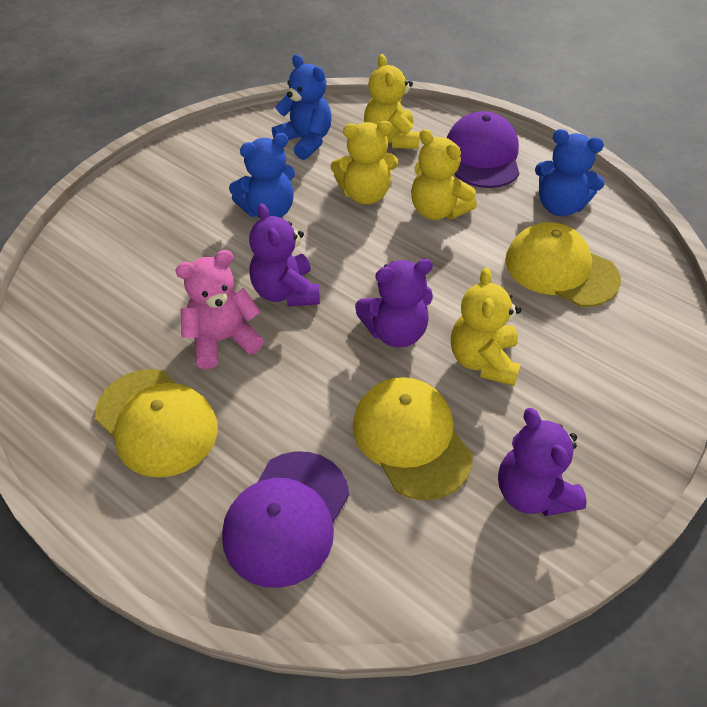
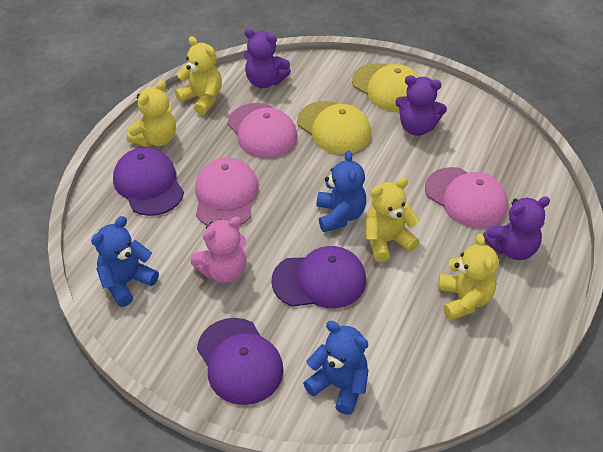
pink cap: none = 0 -> [195,157,259,226] [228,103,298,158] [425,167,508,228] = 3
purple cap: [222,451,349,588] [447,111,520,188] = 2 -> [113,147,184,216] [197,318,284,405] [271,246,366,308] = 3
yellow cap: [95,369,218,478] [353,377,473,500] [505,222,621,307] = 3 -> [297,101,371,154] [352,63,420,111] = 2

